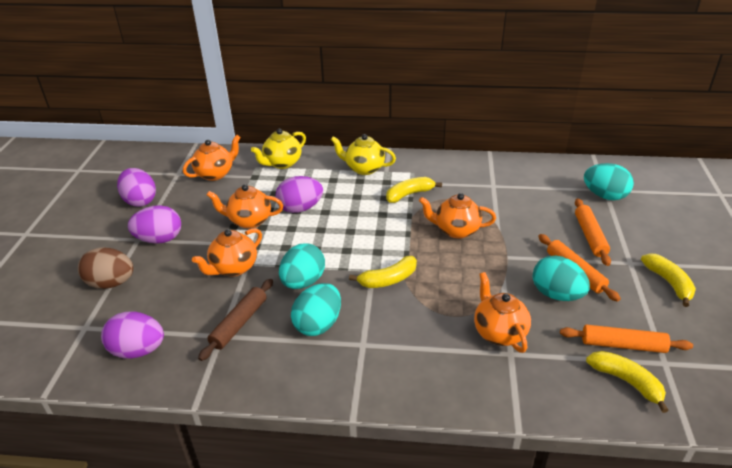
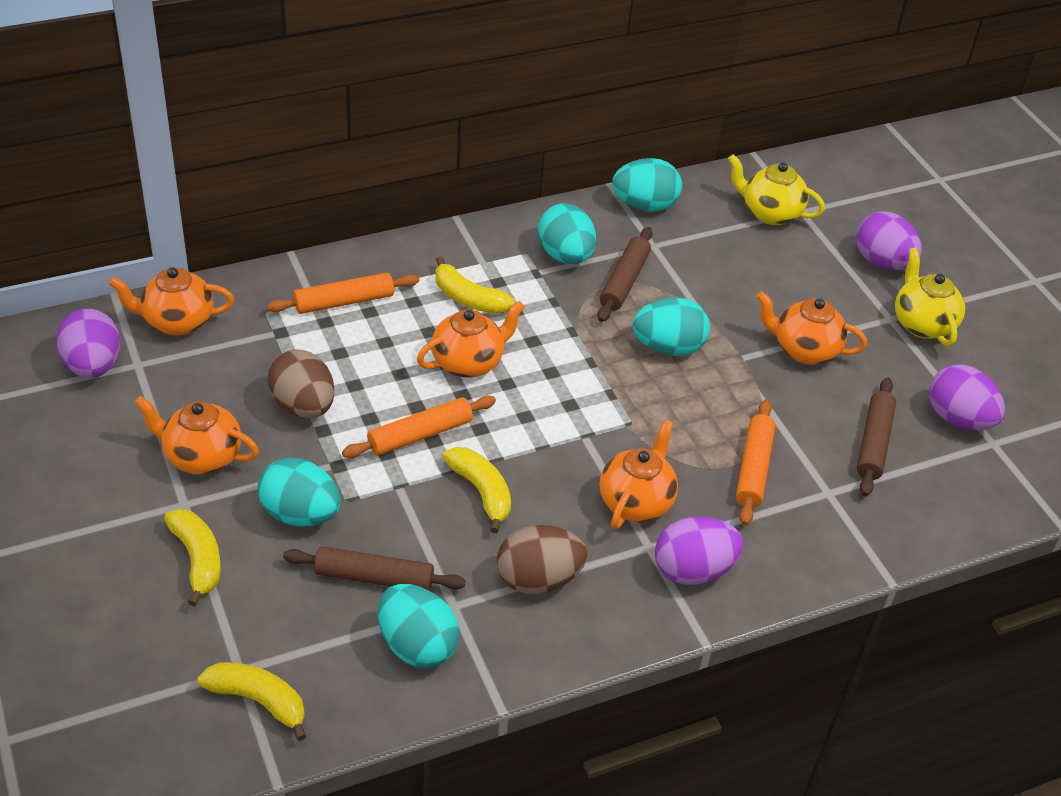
brown egg: [78,248,133,289] = 1 -> [267,350,335,418] [497,525,587,594] = 2
brown rolling pin: [198,279,273,361] = 1 -> [283,546,466,591] [598,227,652,322] [857,377,896,496] = 3
turquoise egg: [279,243,325,289] [291,283,341,336] [533,255,590,301] [584,163,634,200] = 4 -> [257,458,341,526] [378,584,459,668] [538,203,596,264] [612,158,682,212] [633,297,710,356] = 5

